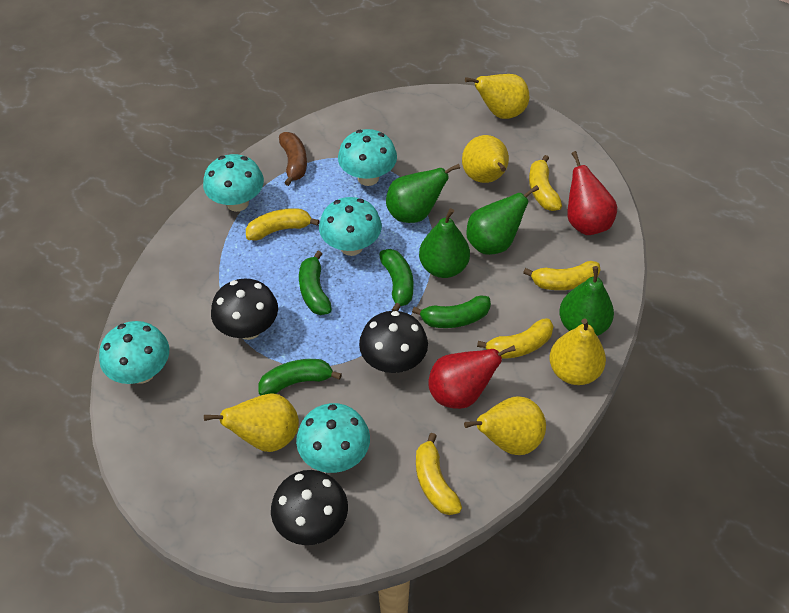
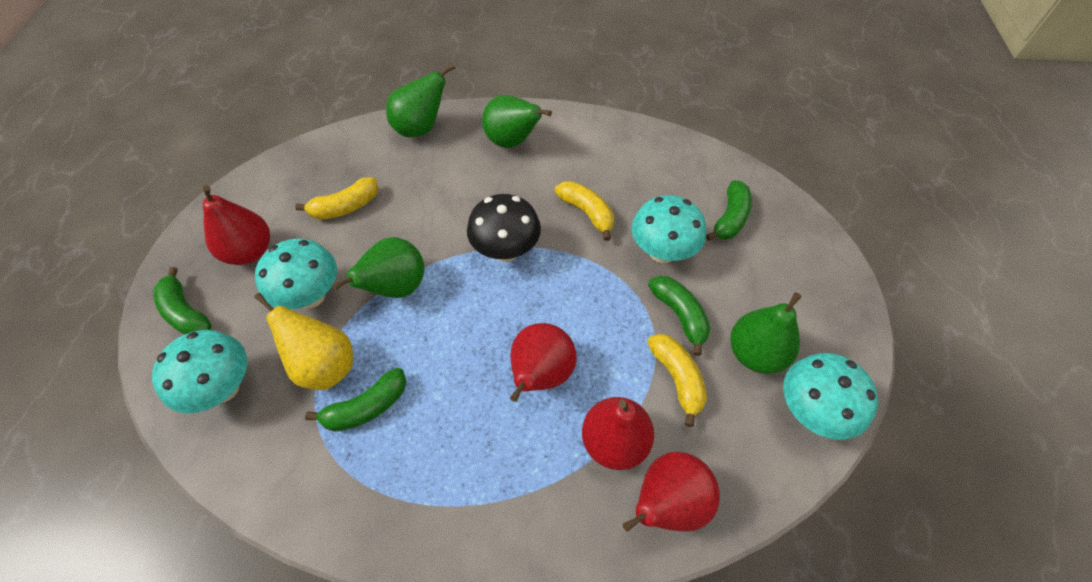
black mushroom: [211,279,278,340] [271,470,348,545] [359,311,428,373] = 3 -> [467,194,541,262] = 1
brown banana: [279,132,307,186] = 1 -> none = 0
red pear: [428,345,516,409] [567,151,617,235] = 2 -> [203,185,270,265] [510,323,577,402] [582,397,654,470] [623,452,720,532] = 4
turquoise mushroom: [99,321,169,384] [203,154,264,212] [296,403,370,473] [319,197,382,256] [338,129,397,186] = 5 -> [152,330,247,413] [255,239,337,310] [632,195,706,263] [783,353,878,440] = 4
yellow banana: [246,208,320,241] [416,433,462,515] [477,318,554,359] [523,261,601,290] [529,155,562,211] = 5 -> [295,177,379,220] [554,181,614,241] [647,334,707,427] = 3
yellow pear: [204,393,299,452] [462,135,509,183] [464,396,546,455] [465,74,529,119] [549,318,606,385] = 5 -> [254,293,353,390] = 1

